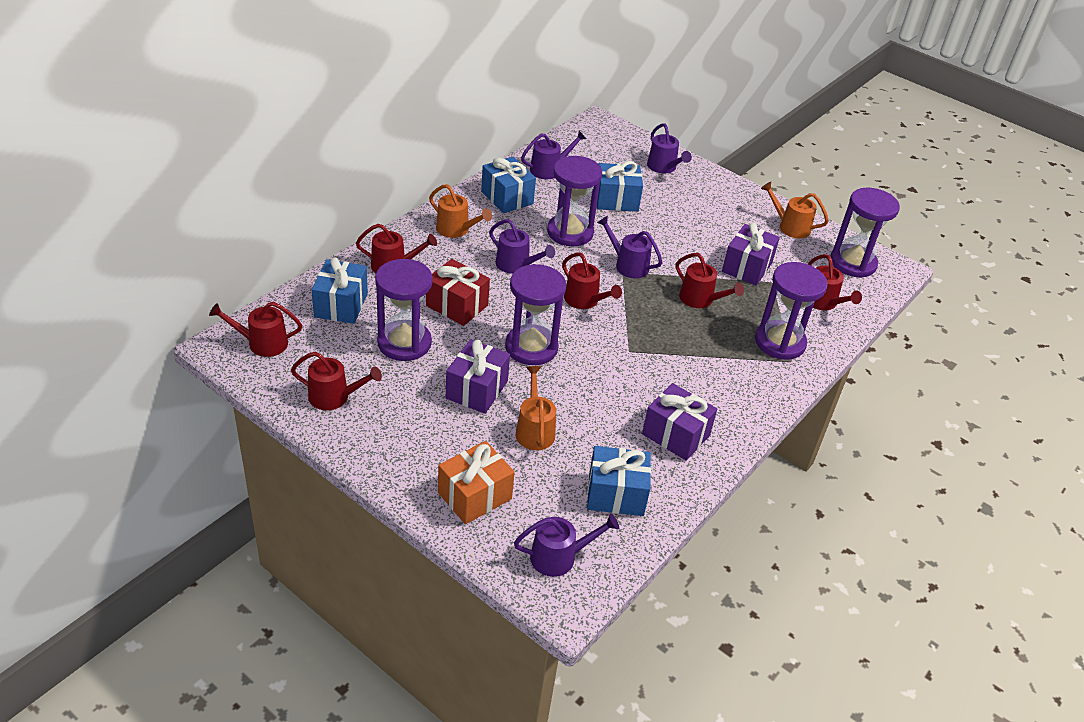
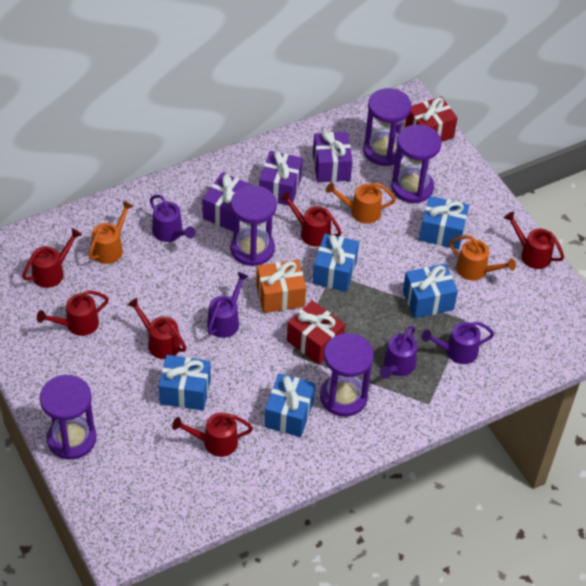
blue gift: [312,258,368,324] [481,157,536,213] [587,446,651,516] [597,161,643,212] = 4 -> [159,355,211,410] [264,373,315,437] [313,234,359,292] [403,264,458,319] [419,196,469,249] = 5
purple watering can: [489,219,555,274] [514,514,619,577] [521,131,586,179] [597,216,662,278] [647,123,692,173] = 5 -> [150,195,196,242] [207,272,249,338] [379,326,417,379] [422,321,494,364] = 4
red gift: [426,259,490,326] = 1 -> [287,301,345,365] [405,96,458,142] = 2

